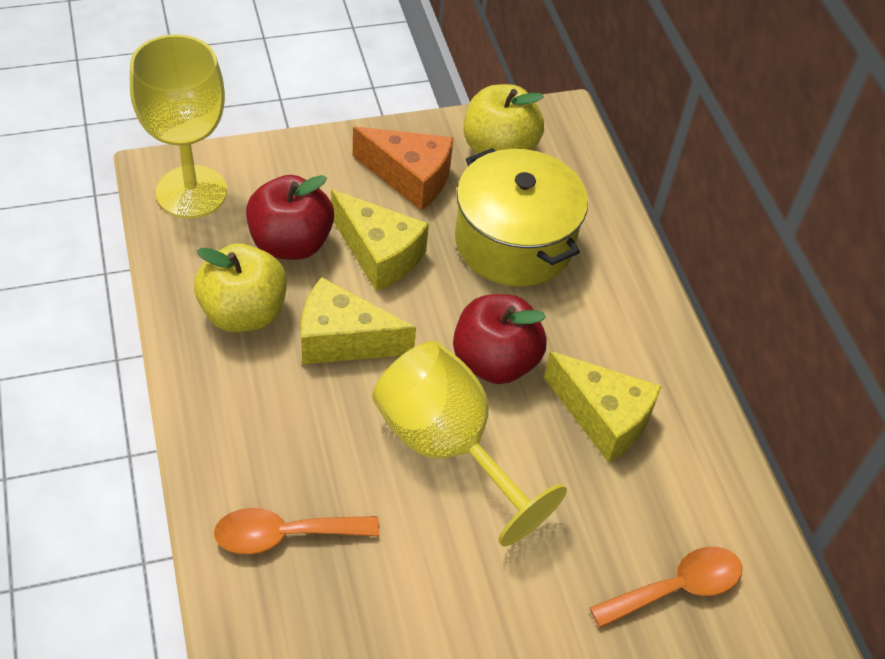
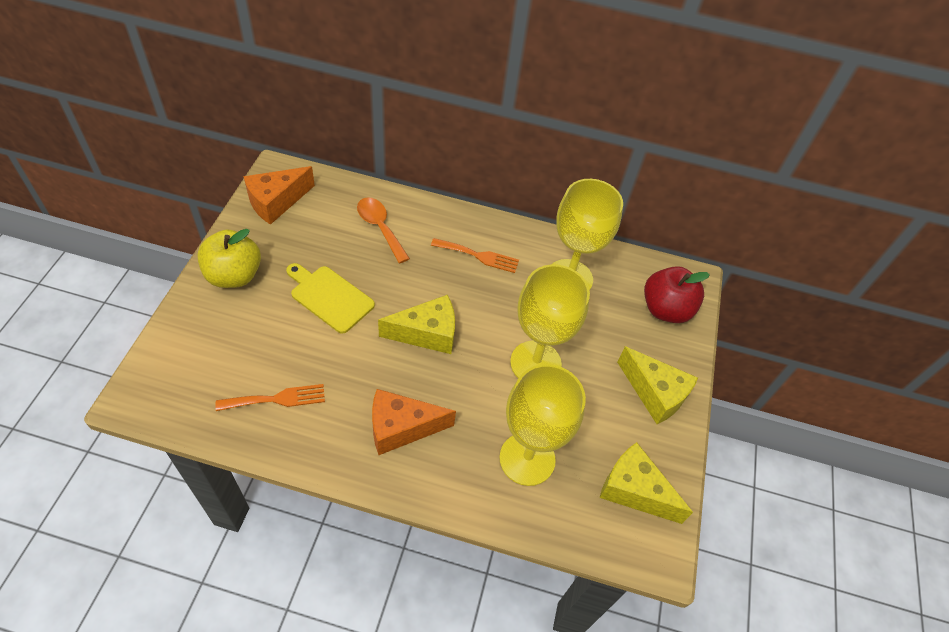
orange cheese: [353,126,454,211] = 1 -> [243,166,315,225] [372,389,456,455] = 2
orange fork: none = 0 -> [215,384,325,411] [431,238,519,273] = 2
orange spoon: [214,508,380,554] [590,547,742,628] = 2 -> [357,197,410,263] = 1
red apple: [246,175,334,260] [453,294,547,384] = 2 -> [644,266,710,323] = 1
yellow apple: [194,243,287,332] [463,84,544,153] = 2 -> [197,229,261,288] = 1
yellow cutting board: none = 0 -> [286,263,375,334] = 1
yellow goblet: [130,34,227,218] [372,341,567,546] = 2 -> [499,364,586,486] [510,264,590,378] [552,179,623,290] = 3
yellow pot: [455,148,588,286] = 1 -> none = 0

